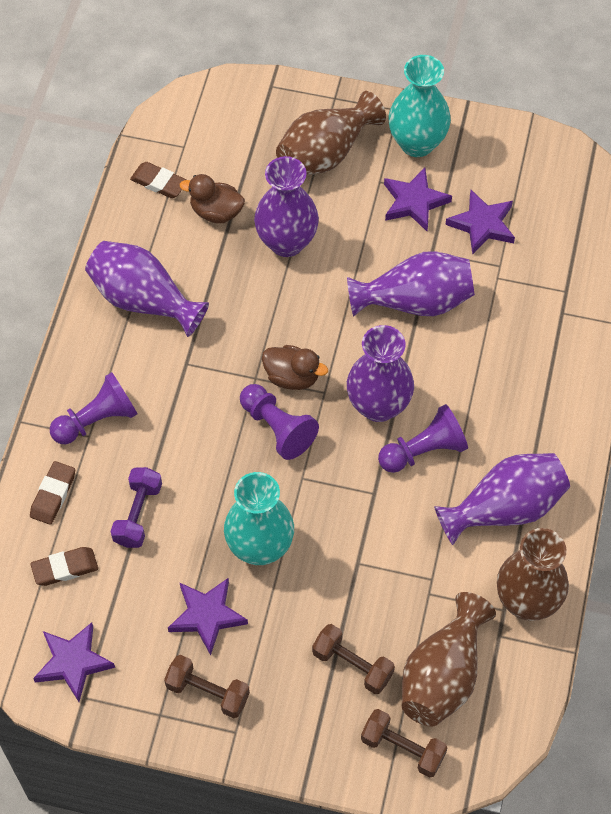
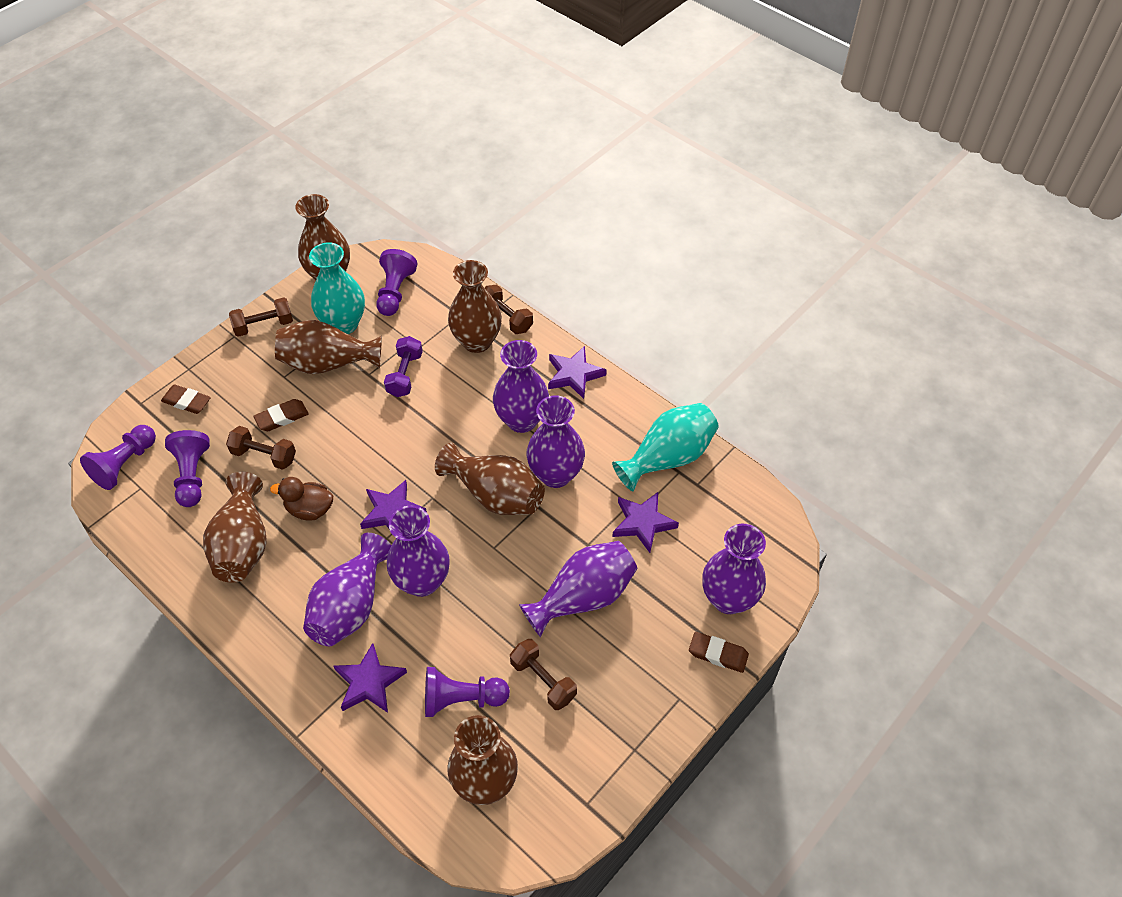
brown duck: [180,174,245,223] [262,345,328,390] = 2 -> [270,477,333,521] = 1
brown dumbbell: [164,655,250,718] [312,624,395,694] [361,709,448,778] = 3 -> [226,426,296,470] [229,297,293,337] [485,284,533,334] [510,639,577,710] = 4
brown vase: [276,91,386,175] [402,592,496,727] [497,528,569,621] = 3 -> [203,472,267,583] [275,320,382,374] [296,194,350,280] [435,443,545,515] [447,715,518,805] [448,260,502,353] = 6
purple pawn: [50,372,138,444] [240,384,319,460] [378,404,468,473] = 3 -> [80,425,156,490] [165,430,210,507] [376,249,417,316] [425,667,510,717] = 4
purple vase: [85,241,209,337] [254,156,319,257] [347,251,475,317] [347,325,414,422] [434,453,570,545] = 5 -> [303,533,391,646] [387,506,450,597] [493,340,549,433] [519,541,637,637] [526,395,585,488] [702,524,766,614] = 6

